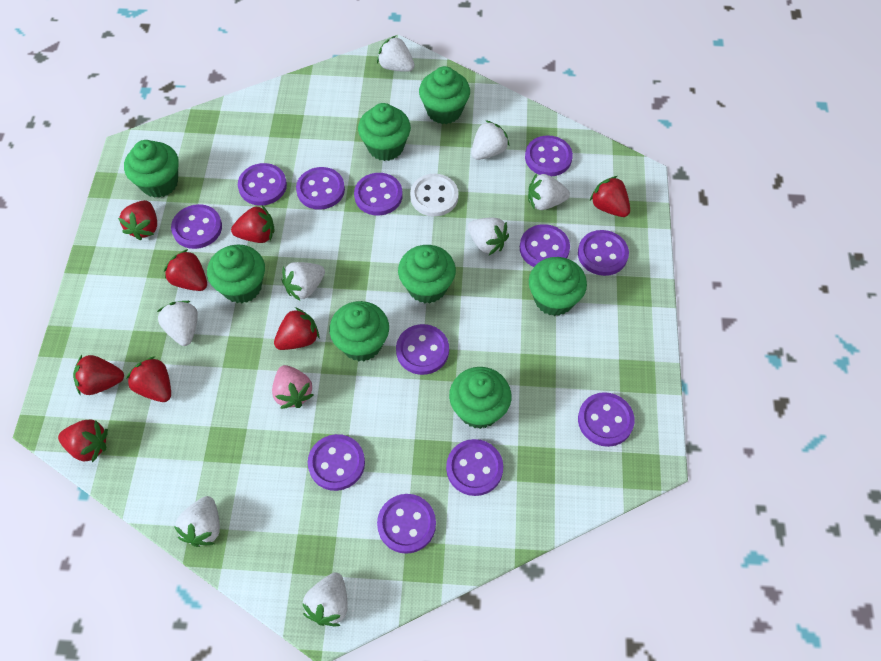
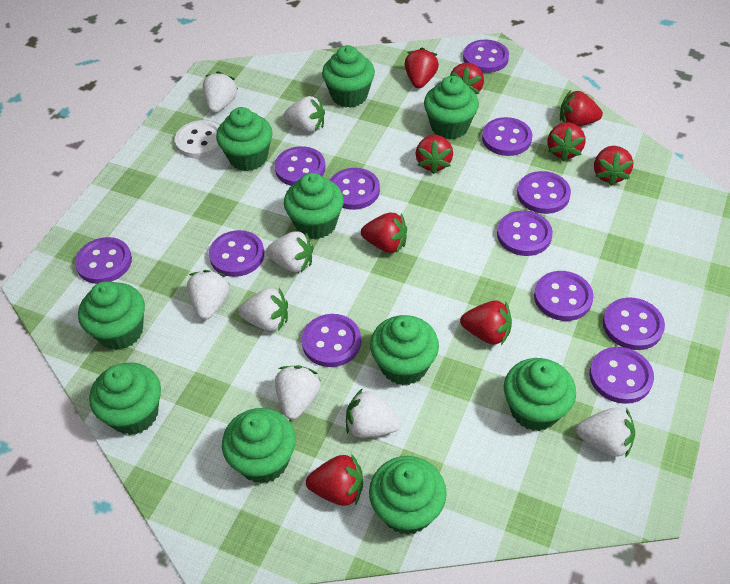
green cupcake: [124,140,179,198] [207,244,265,303] [329,301,389,361] [358,103,411,161] [398,245,456,304] [419,66,470,124] [449,367,511,429] [529,257,587,316] = 8 -> [78,281,145,350] [89,363,161,435] [216,107,273,171] [222,408,296,483] [284,173,344,239] [322,45,375,108] [369,456,447,535] [370,315,439,385] [424,76,479,140] [504,358,576,431] = 10
pink strawberry: [272,365,313,409] = 1 -> none = 0
red strawberry: [58,420,108,463] [73,355,124,395] [118,200,157,241] [126,356,171,402] [164,249,207,291] [231,205,275,243] [274,307,319,350] [590,176,630,217] = 8 -> [306,454,363,506] [361,213,407,253] [405,47,439,88] [416,135,453,174] [450,63,484,94] [460,300,512,345] [548,122,585,161] [560,90,603,126] [594,146,634,186] = 9

